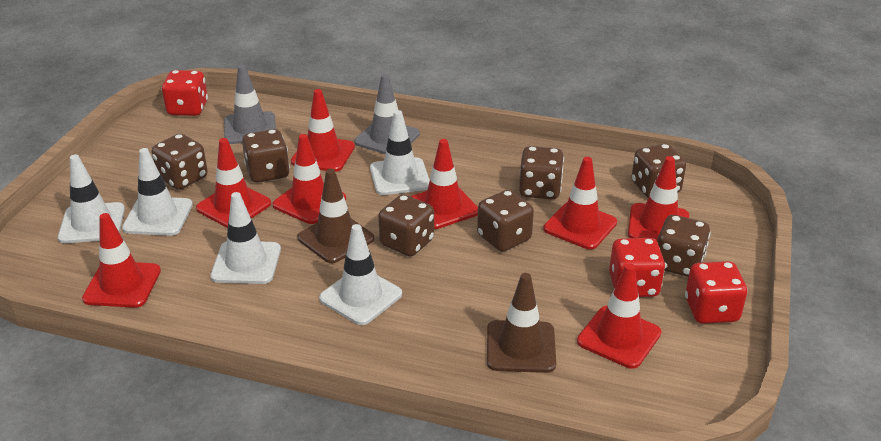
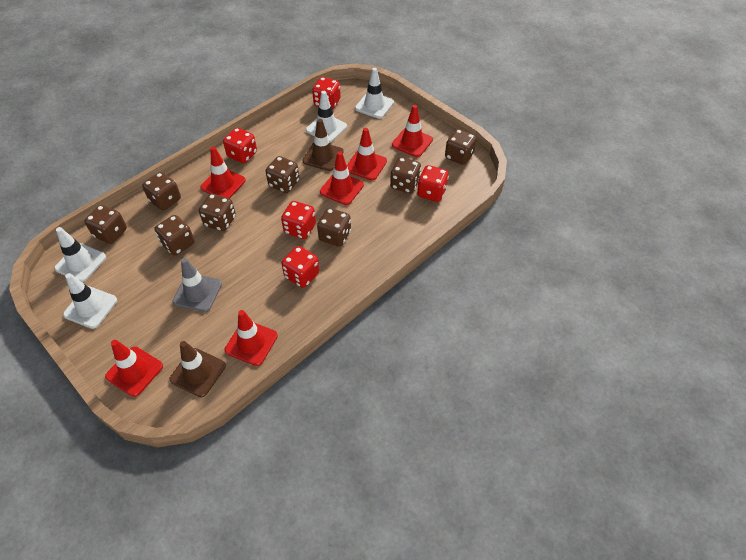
brown dice: [152,134,208,190] [242,129,290,183] [378,194,434,256] [477,190,534,251] [519,146,564,199] [632,144,686,198] [657,215,711,277] = 7 -> [84,205,127,244] [142,172,181,210] [155,215,194,255] [199,194,236,231] [266,156,300,193] [317,208,351,247] [390,157,421,193] [445,129,477,165] = 8
grey traffic cone: [224,65,276,144] [354,74,420,154] = 2 -> [173,258,222,312] = 1
red dice: [161,70,208,116] [609,238,666,297] [685,261,748,324] = 3 -> [223,128,257,163] [281,201,316,239] [281,246,319,288] [312,77,341,109] [417,165,449,202] = 5
red traffic cone: [82,213,161,308] [196,138,271,228] [272,134,346,224] [291,89,355,172] [410,139,478,229] [543,157,617,250] [577,263,662,369] [628,156,689,241] = 8 -> [105,340,163,397] [200,147,246,199] [225,310,278,366] [320,151,364,205] [347,128,387,181] [392,105,433,157] = 6
white traffic cone: [58,154,125,243] [122,148,193,236] [210,192,281,284] [319,224,402,325] [370,110,430,195] = 5 -> [54,227,106,282] [63,273,117,329] [306,91,347,142] [355,68,394,119] = 4

